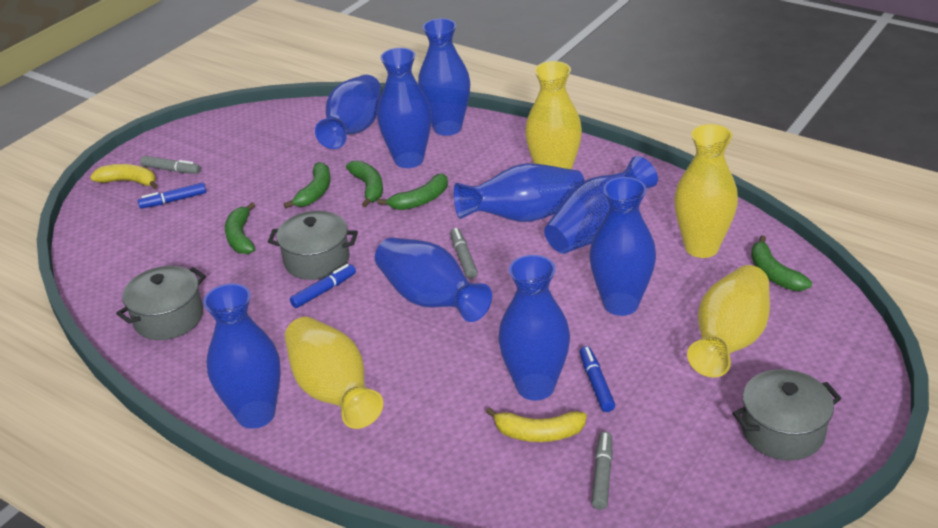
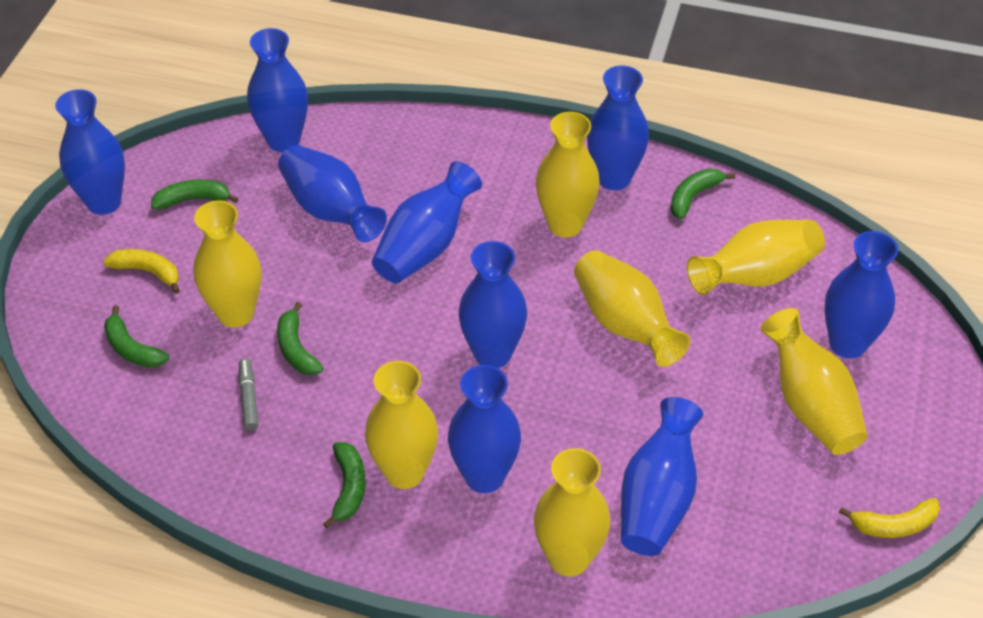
blue marker: [138,182,206,209] [290,264,356,308] [580,346,615,412] = 3 -> none = 0
grey marker: [140,156,201,174] [450,228,478,279] [592,431,613,510] = 3 -> [239,358,258,431] = 1
grey pot: [116,266,206,340] [268,211,358,280] [733,369,842,460] = 3 -> none = 0
yellow vase: [285,317,383,429] [525,61,582,169] [674,124,738,258] [687,265,770,377] = 4 -> [194,200,261,328] [365,361,438,489] [534,448,610,577] [536,112,600,237] [574,250,690,367] [687,220,825,295] [761,308,868,455] = 7

